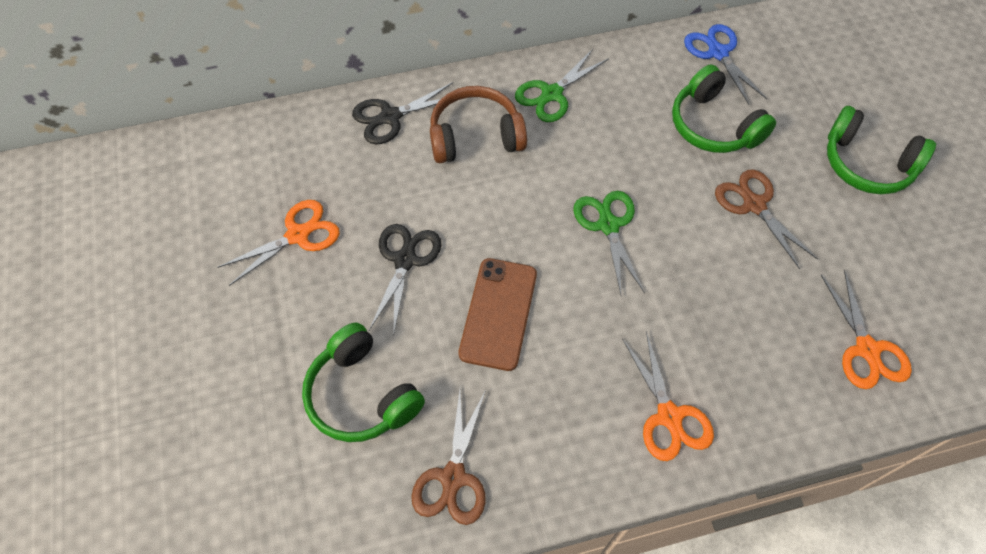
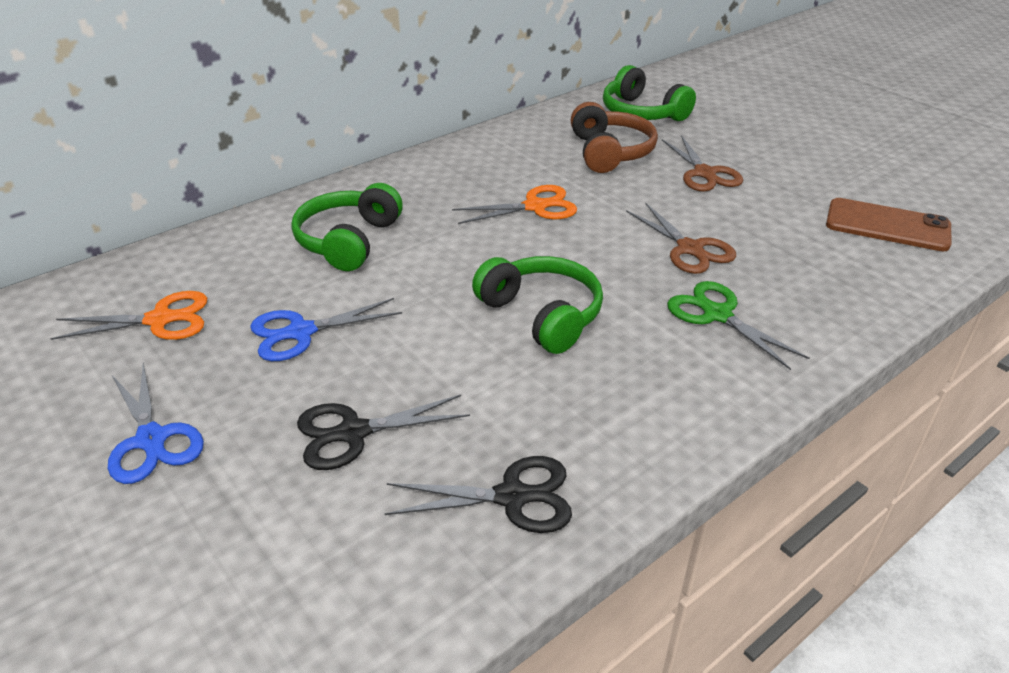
blue scissors: [684,24,767,104] = 1 -> [108,363,204,484] [250,298,402,361] = 2
green scissors: [515,49,609,122] [573,191,645,294] = 2 -> [667,281,810,370] = 1
orange scissors: [218,200,340,286] [622,331,714,461] [821,269,912,389] = 3 -> [50,291,207,340] [452,185,577,224] = 2

